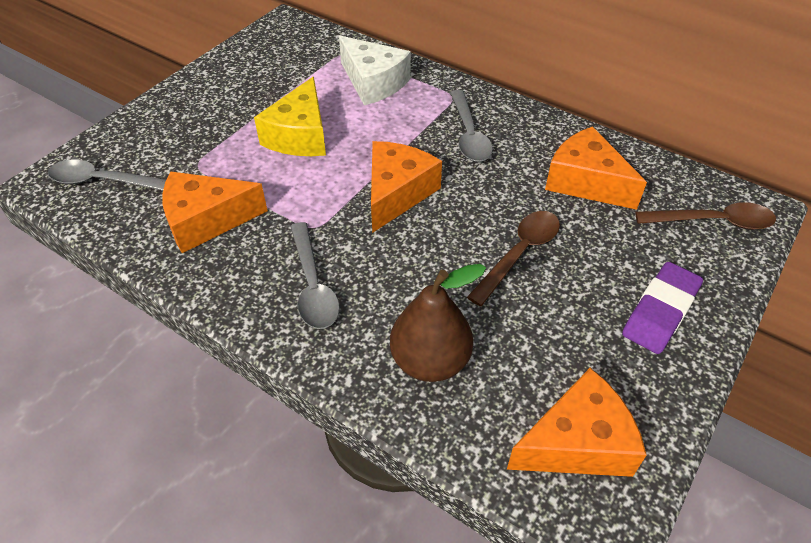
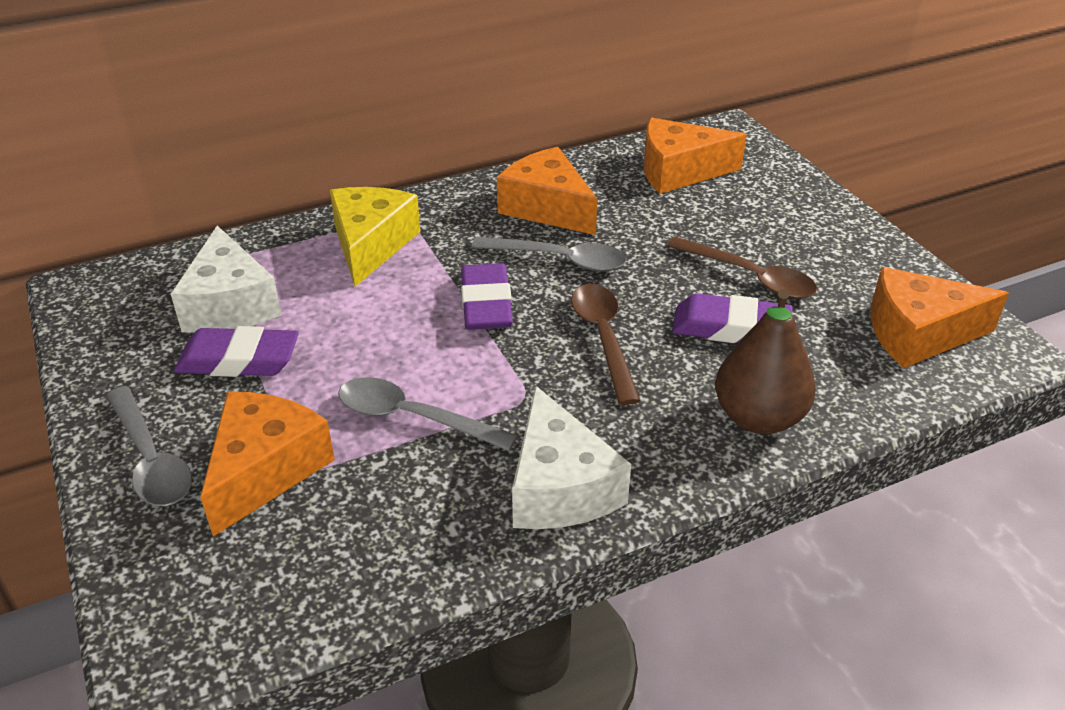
purple eraser: [622,262,703,354] = 1 -> [174,326,299,377] [461,263,513,330] [672,293,793,343] = 3
white cheese: [339,36,411,105] = 1 -> [171,225,282,333] [512,386,631,529] = 2

